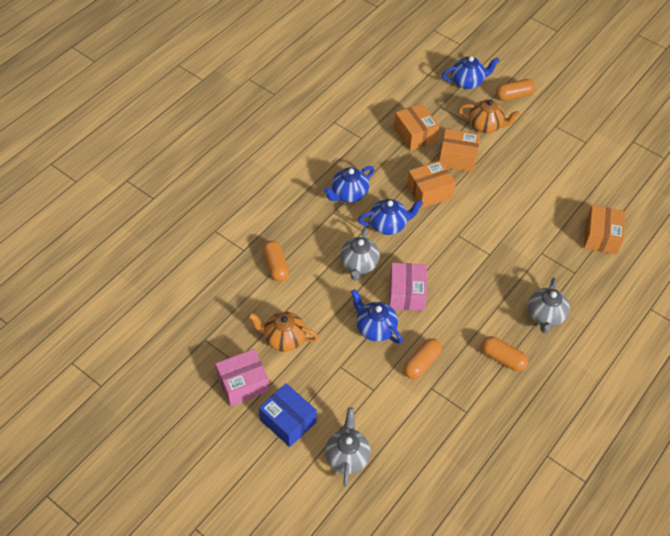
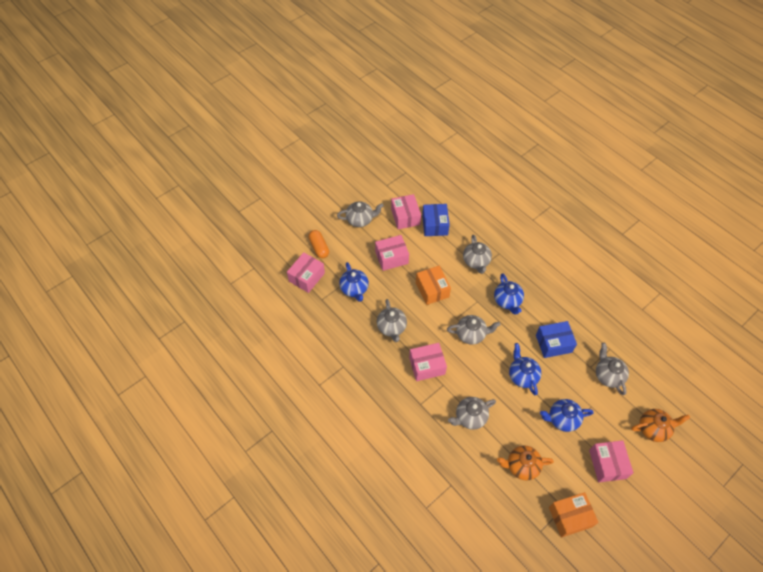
blue box: [259,383,317,447] = 1 -> [422,204,450,236] [536,321,577,358] = 2
grey teapot: [325,408,371,486] [340,227,380,280] [528,277,570,333] = 3 -> [337,201,384,227] [377,299,407,342] [447,315,501,345] [448,397,496,430] [463,235,492,274] [596,343,629,395] = 6
orange box: [394,103,439,151] [407,160,456,208] [439,129,480,173] [584,205,625,255] = 4 -> [416,266,451,305] [549,492,599,537] = 2
orange capsule: [262,241,289,282] [403,338,442,379] [481,336,528,371] [496,79,535,101] = 4 -> [308,230,329,258] = 1
pink box: [215,349,270,406] [389,263,427,311] = 2 -> [287,252,325,293] [375,235,409,271] [391,194,421,229] [409,343,447,381] [589,440,633,482] = 5

